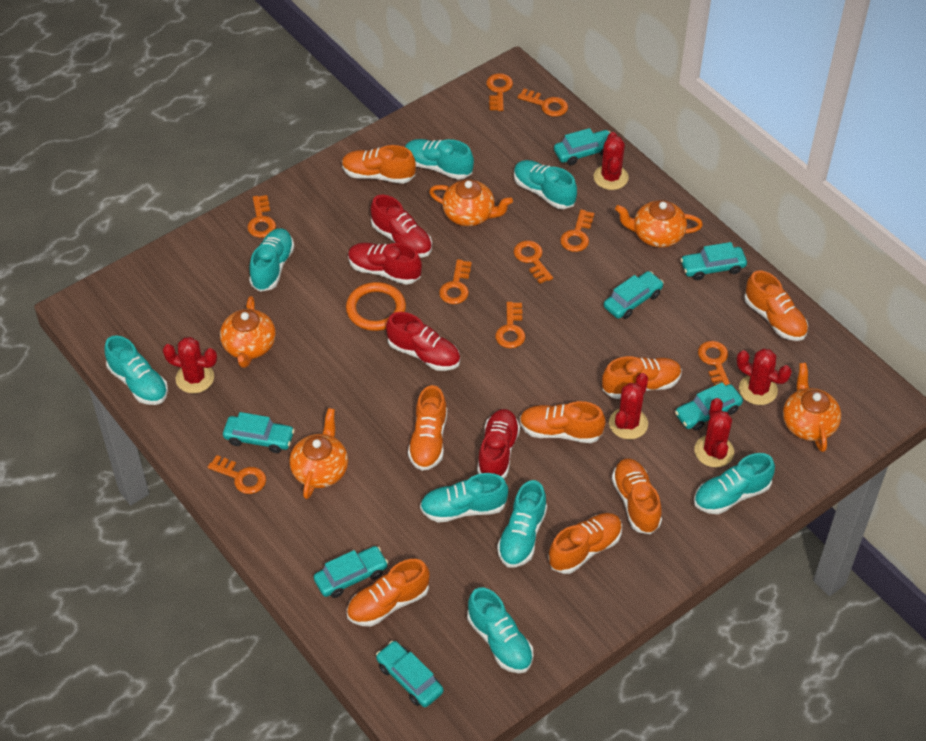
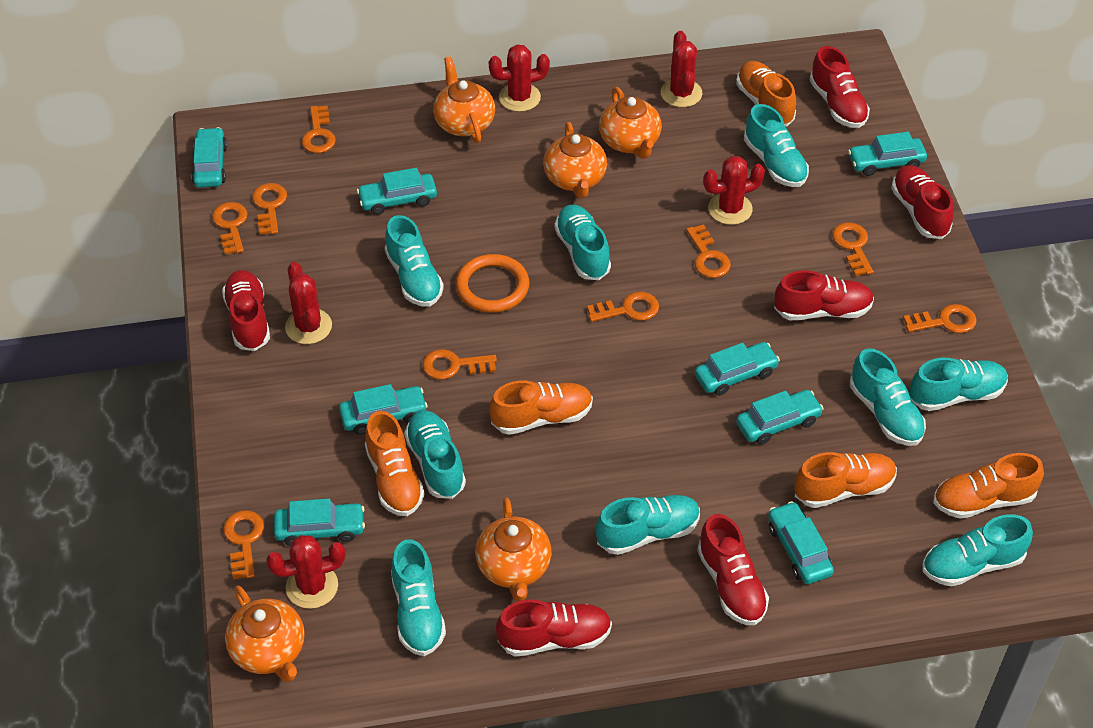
orange shoe: [342,145,416,184] [347,559,430,626] [408,385,447,471] [519,401,605,443] [548,513,622,574] [602,356,682,399] [612,458,662,534] [744,271,808,341] = 8 -> [365,411,425,516] [489,380,593,435] [736,61,796,126] [794,452,897,508] [933,453,1044,519] = 5
red shoe: [348,243,422,285] [371,194,432,258] [386,312,460,371] [477,409,520,479] = 4 -> [222,270,270,351] [496,599,612,657] [697,514,769,625] [774,270,874,320] [809,46,870,128] [891,165,954,239] = 6
turquoise car: [223,412,295,453] [314,546,388,598] [376,641,443,707] [554,128,611,165] [604,271,664,319] [675,382,743,431] [680,242,747,280] = 7 -> [191,127,227,188] [274,498,365,546] [339,384,428,435] [357,168,437,215] [695,342,780,396] [736,390,824,445] [768,501,834,584] [848,132,927,176] = 8
turquoise shoe: [104,335,168,405] [249,228,294,292] [405,139,474,180] [420,473,508,523] [467,587,533,673] [497,480,547,567] [514,160,577,209] [694,453,775,514] = 8 -> [384,215,444,307] [391,539,446,656] [404,410,466,499] [554,205,611,280] [595,495,700,555] [744,104,809,187] [850,348,926,446] [910,358,1008,411] [922,514,1033,587] = 9

